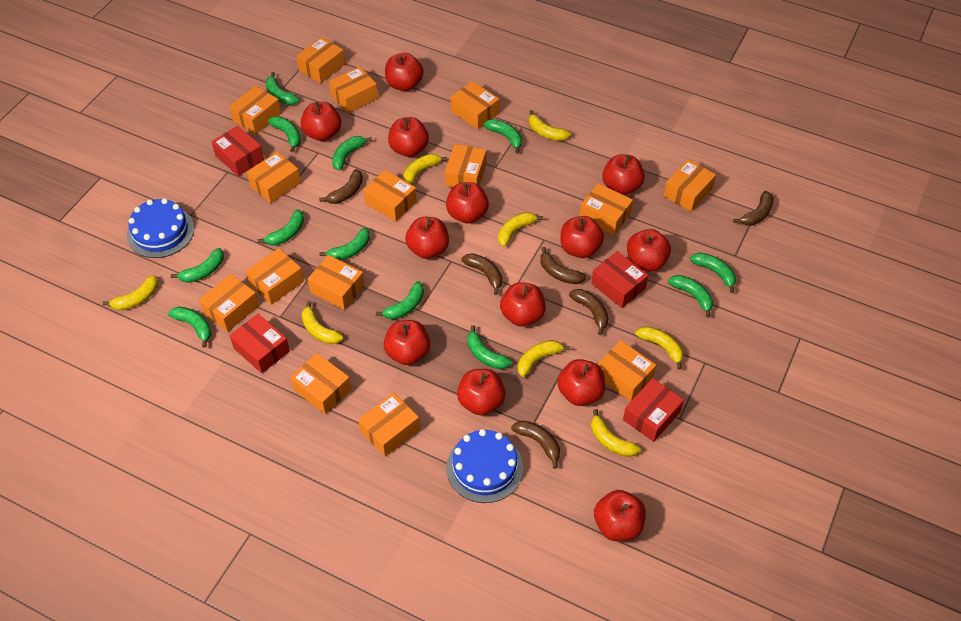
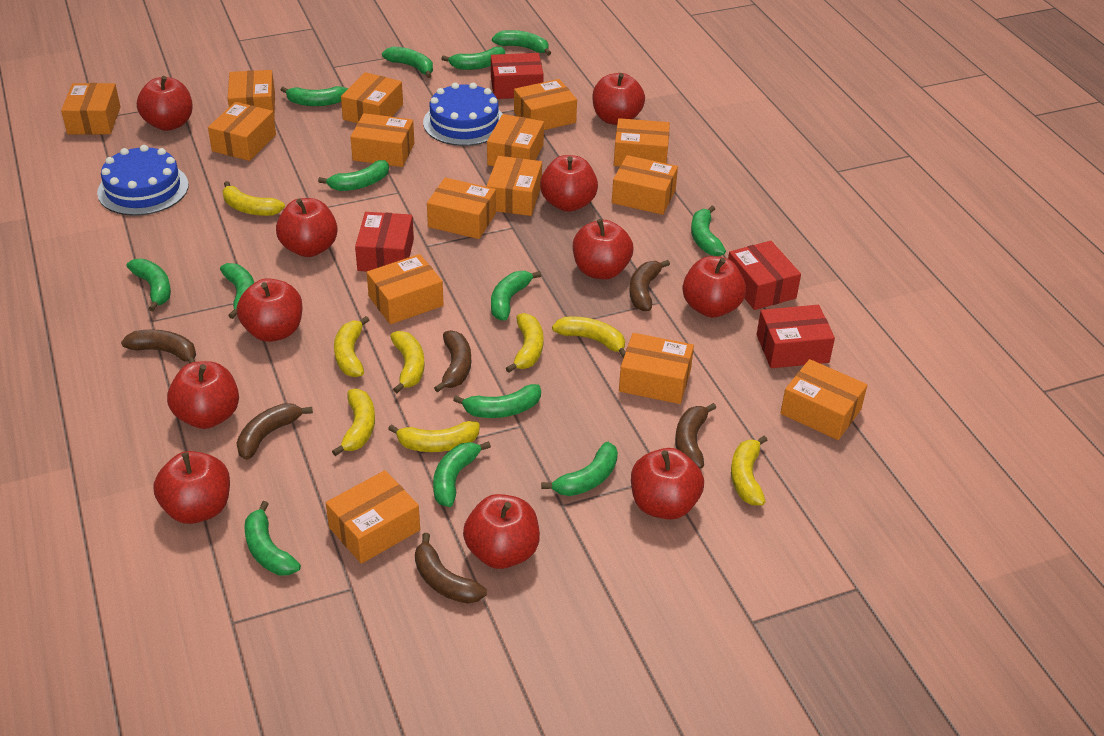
green banana: [168,307,211,348] [171,248,224,283] [258,209,304,246] [266,72,299,105] [268,116,301,152] [319,227,370,260] [332,136,372,170] [376,281,424,319] [467,325,512,369] [484,119,522,153] [668,275,713,317] [690,253,736,293] = 12 -> [127,259,171,311] [220,263,254,319] [244,501,301,575] [281,86,348,106] [318,160,389,191] [382,47,433,78] [433,441,491,507] [441,47,505,70] [453,384,541,418] [491,271,541,320] [492,30,551,56] [541,442,618,496] [691,206,726,256] = 13
red apple: [301,102,341,141] [383,320,431,365] [385,53,424,91] [388,117,429,157] [405,217,449,259] [446,182,489,224] [457,369,506,416] [500,282,546,327] [557,359,605,406] [561,216,604,258] [594,490,646,541] [602,154,645,195] [627,229,671,272] = 13 -> [137,76,193,131] [153,451,230,524] [167,361,239,429] [237,278,302,342] [276,198,338,257] [463,494,540,569] [540,155,598,212] [573,219,633,280] [592,73,645,125] [631,448,704,520] [682,256,746,318] = 11

